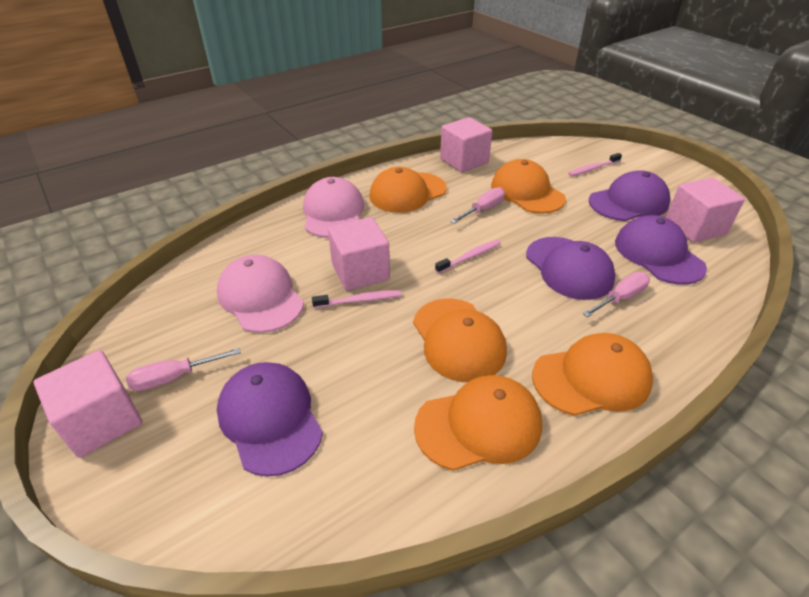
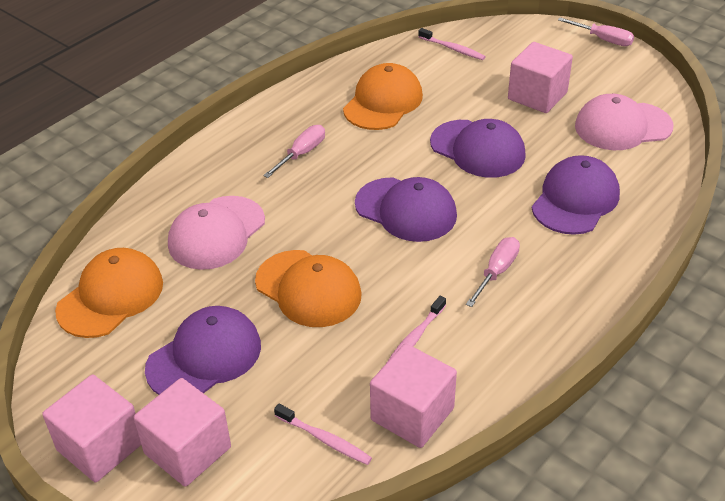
orange cap: [369,167,446,213] [413,299,507,382] [414,375,542,471] [491,159,566,214] [532,333,653,416] = 5 -> [55,248,163,338] [255,250,362,327] [343,63,423,130] = 3

